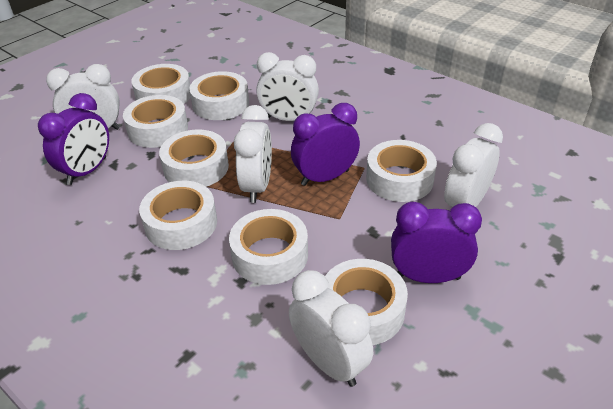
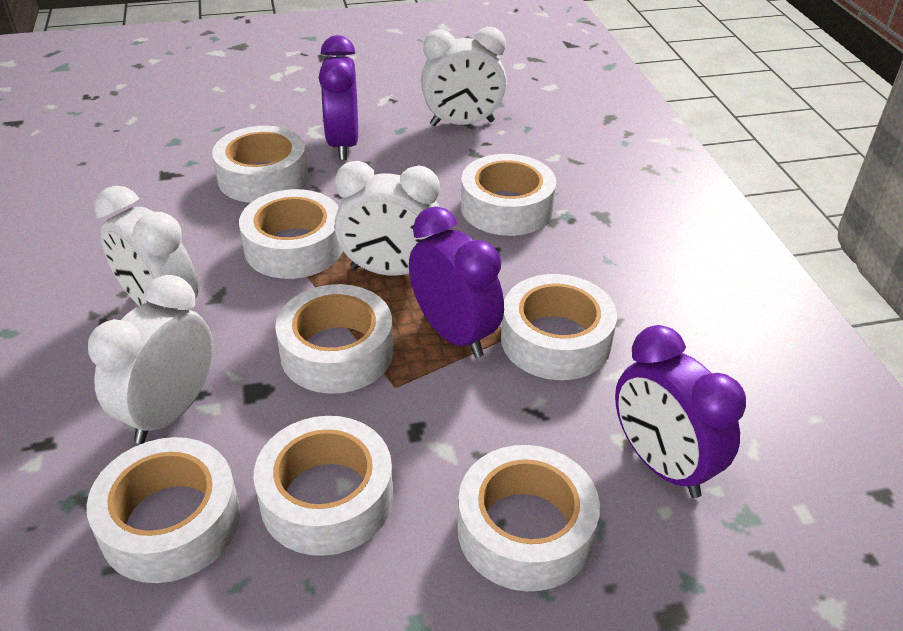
white clock: [46,64,120,130] [234,105,272,203] [257,52,319,121] [289,270,373,387] [444,123,503,207] = 5 -> [88,275,213,444] [94,186,199,306] [335,161,440,276] [421,27,507,126] = 4

